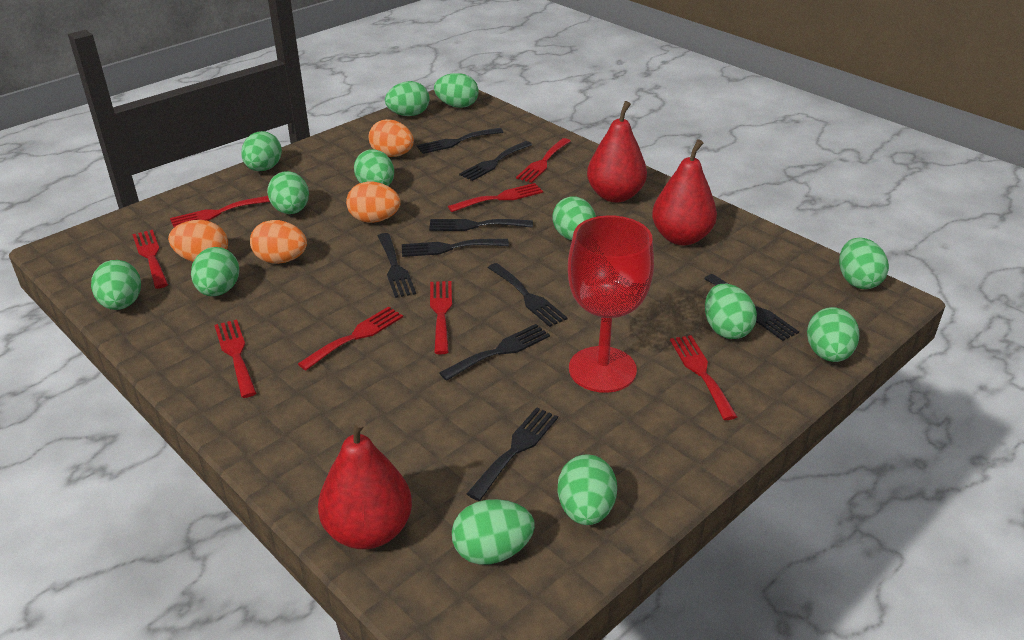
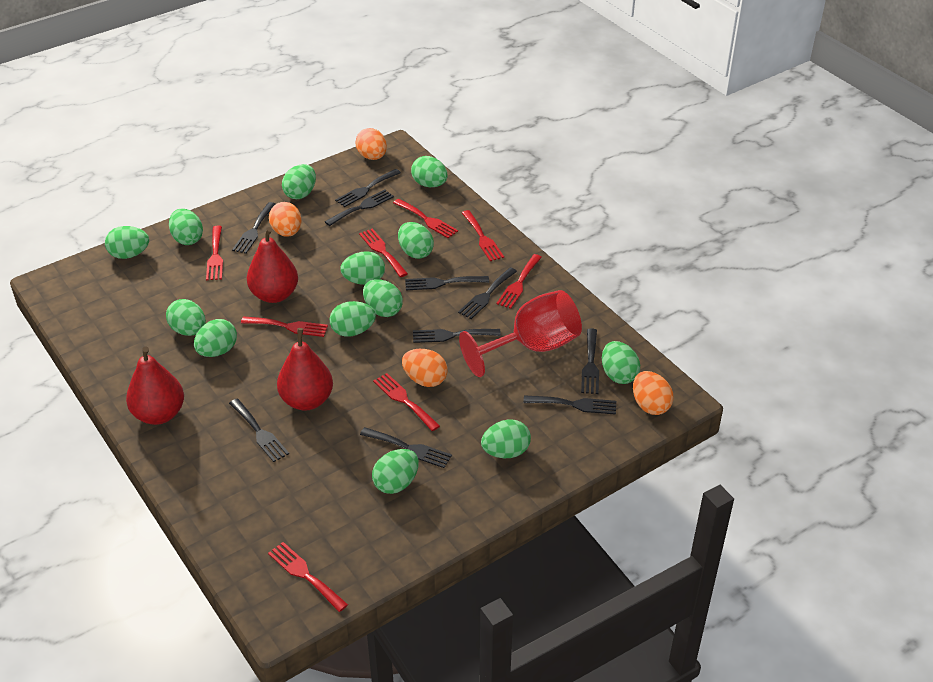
black fork: [378,233,416,298] [402,239,509,257] [416,128,504,154] [429,219,533,231] [439,324,550,381] [459,141,532,181] [467,407,558,501] [488,263,567,327] [704,274,799,341] = 9 -> [229,398,289,462] [232,202,275,254] [325,189,394,226] [335,169,401,207] [360,427,452,468] [405,276,489,290] [413,329,501,343] [458,267,517,319] [523,395,616,415] [581,328,599,394] = 10

